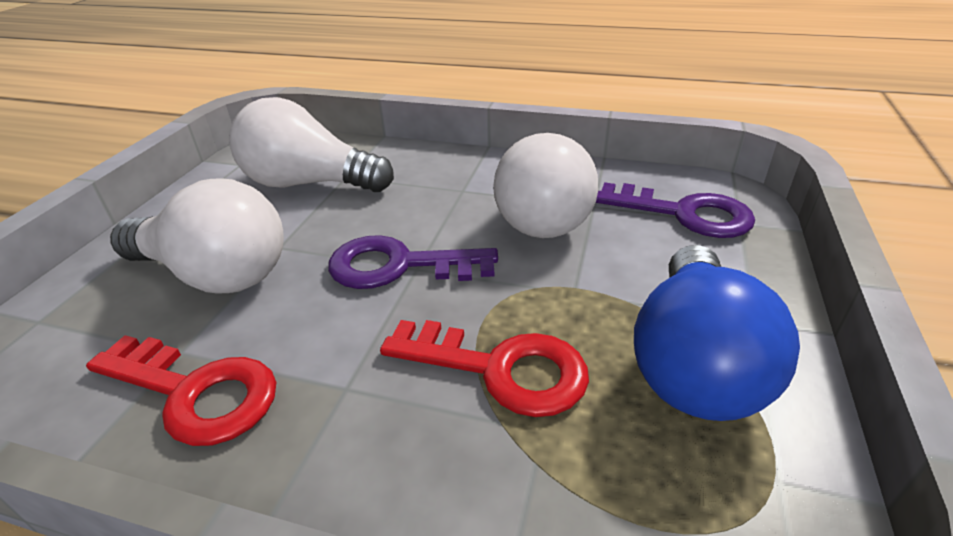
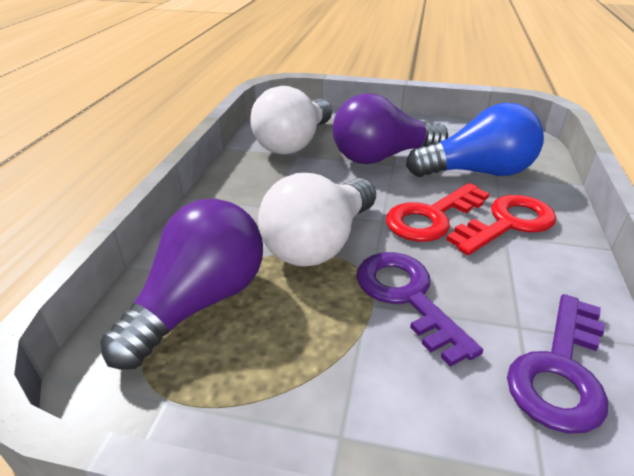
purple light bulb: none = 0 -> [100,199,263,370] [333,93,448,164] = 2
white light bulb: [110,178,284,294] [229,97,394,192] [493,133,598,238] = 3 -> [250,86,332,155] [258,173,376,266] = 2

